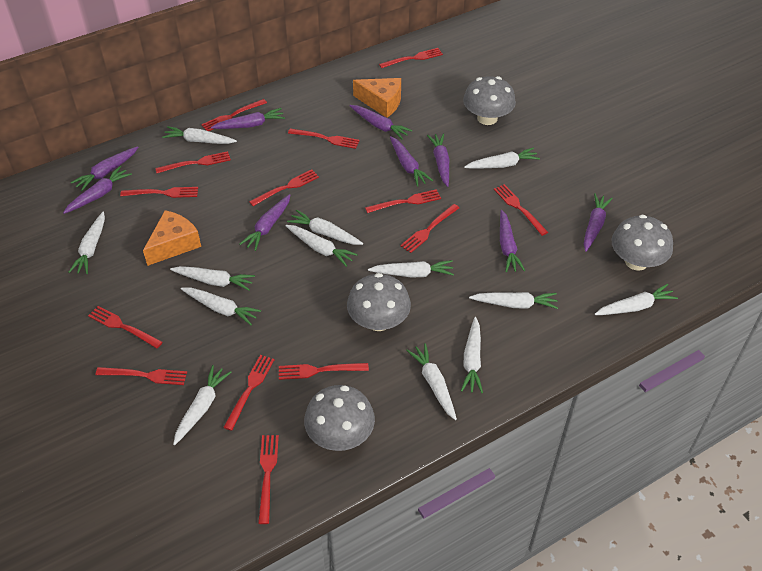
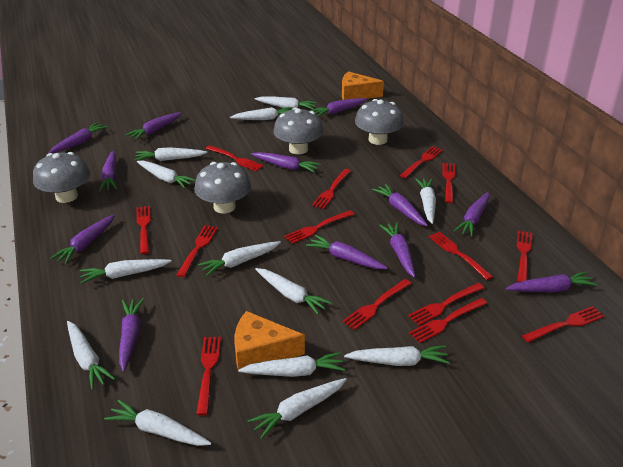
purple carrot: [63,166,132,214] [71,146,138,191] [211,108,285,129] [240,194,291,251] [350,105,413,140] [390,136,433,187] [427,133,449,187] [500,210,525,272] [584,193,613,252] = 9 -> [49,122,108,153] [50,215,115,265] [99,151,117,191] [119,298,144,372] [126,112,182,140] [251,152,320,173] [306,235,388,269] [310,98,367,117] [372,184,428,226] [379,222,415,277] [454,192,490,237] [506,271,597,292] = 12

